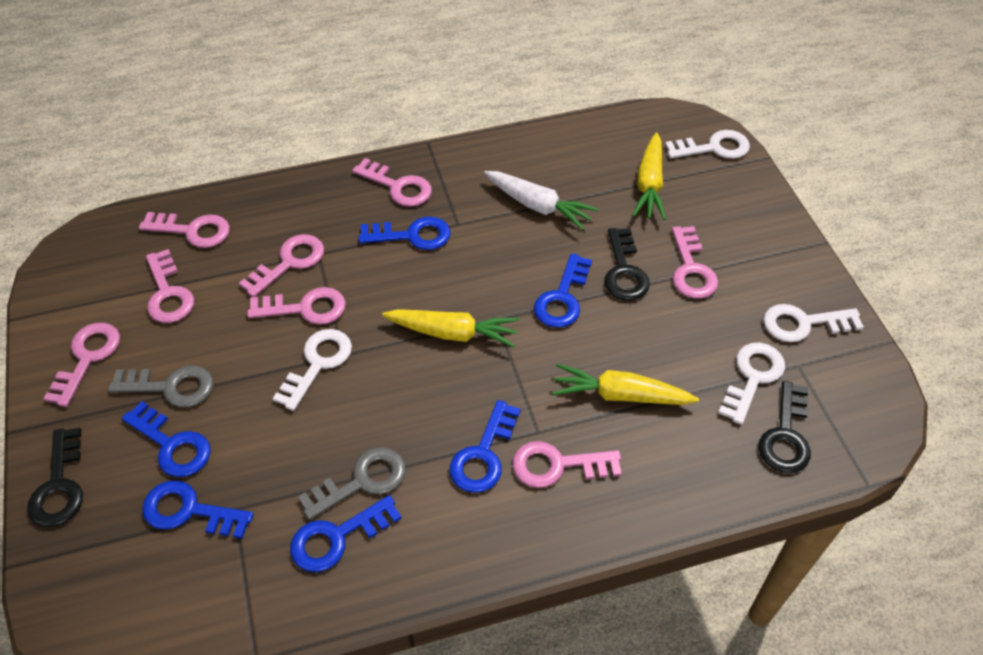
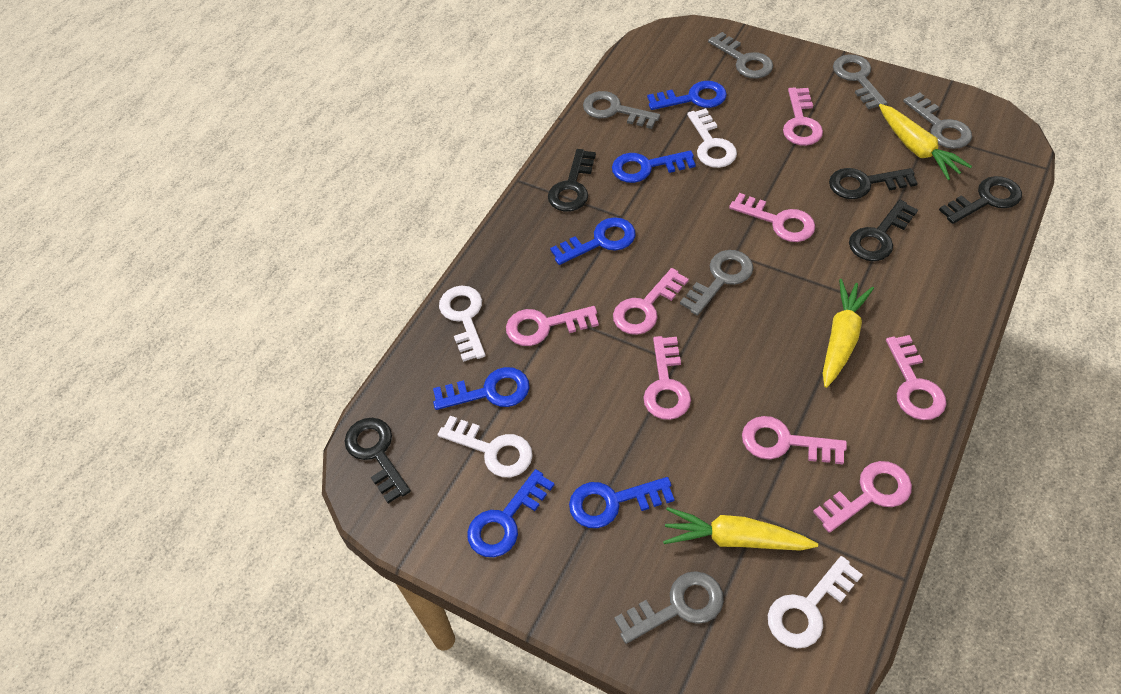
black key: [27,428,83,527] [604,228,650,301] [759,381,811,473] = 3 -> [345,418,411,503] [548,149,596,212] [829,168,918,199] [849,200,918,261] [939,176,1022,224] = 5
grey key: [108,366,213,407] [298,447,406,520] = 2 -> [583,91,660,129] [614,571,724,644] [680,250,753,316] [708,32,773,78] [833,54,887,109] [903,92,972,149] = 6
white carrot: [484,171,598,230] = 1 -> none = 0

